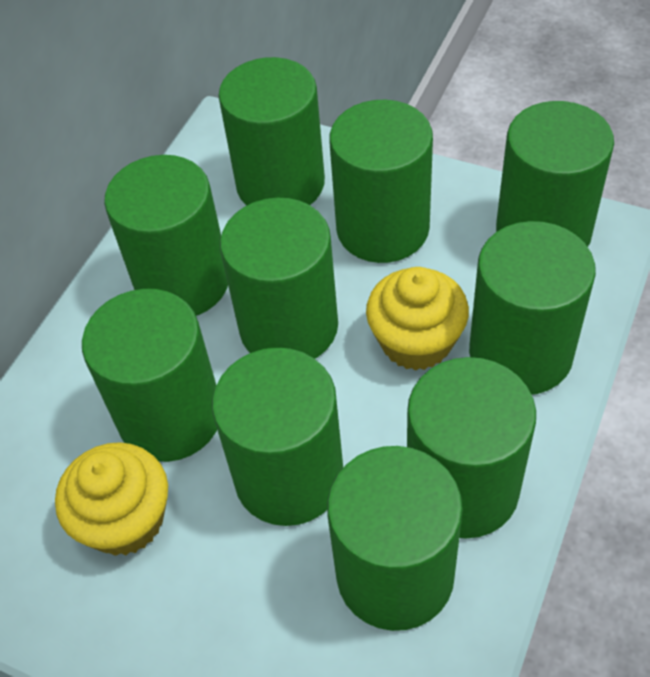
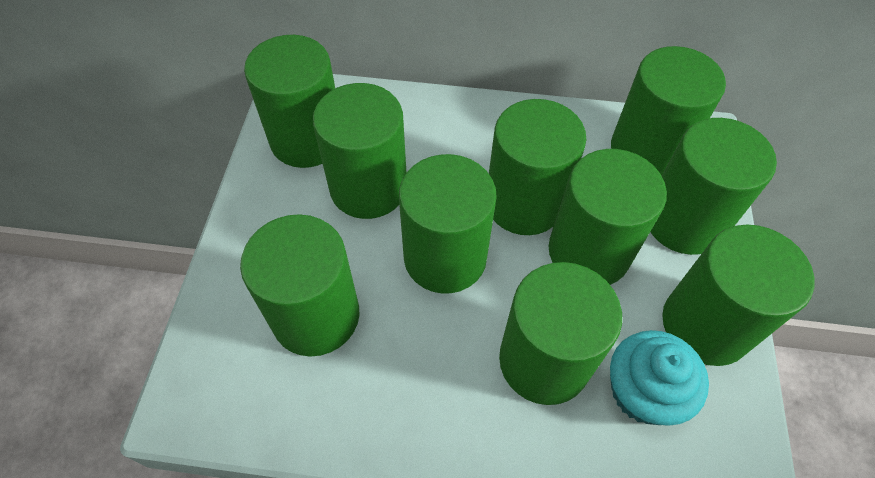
turquoise cupcake: none = 0 -> [610,330,709,426] = 1
yellow cupcake: [55,442,168,556] [366,267,469,371] = 2 -> none = 0

